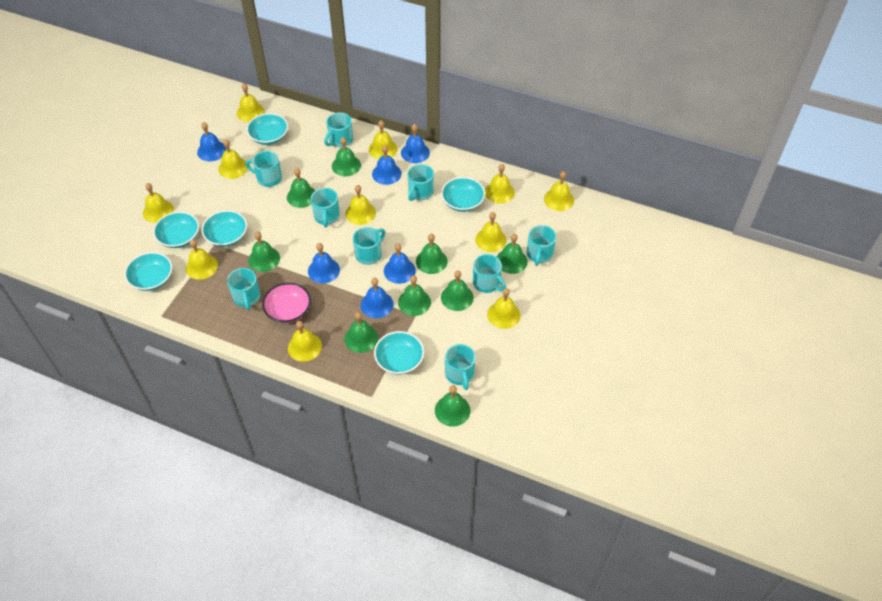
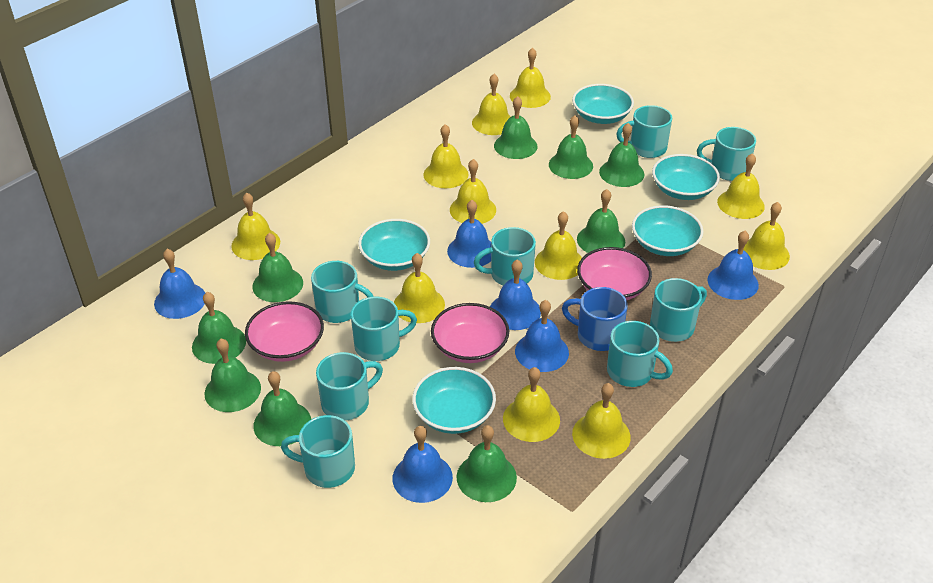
blue mug: none = 0 -> [562,287,628,351] = 1
pink bowl: [262,283,311,323] = 1 -> [245,301,324,362] [431,303,509,363] [577,247,652,300] = 3
turquoise bowl: [124,252,172,291] [153,211,199,248] [201,210,247,247] [247,113,288,145] [374,331,424,375] [441,177,485,212] = 6 -> [358,219,430,271] [412,367,496,434] [572,84,634,124] [632,205,704,256] [652,154,720,200] = 5

